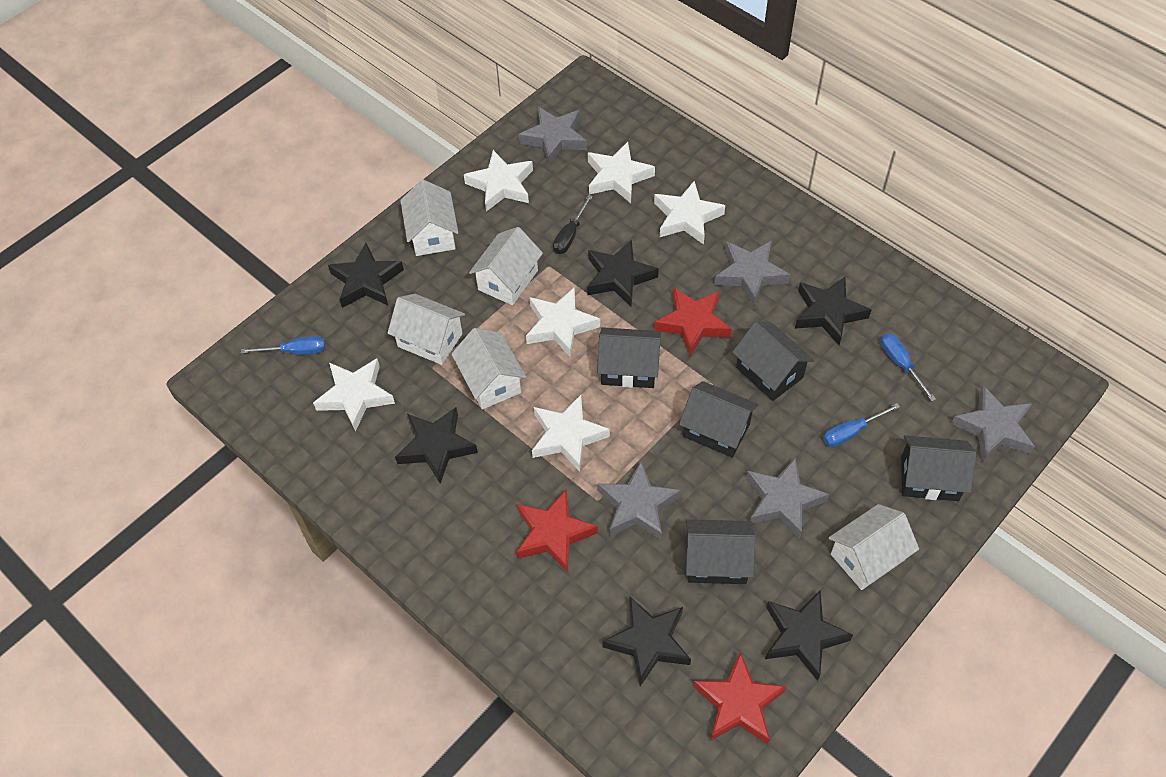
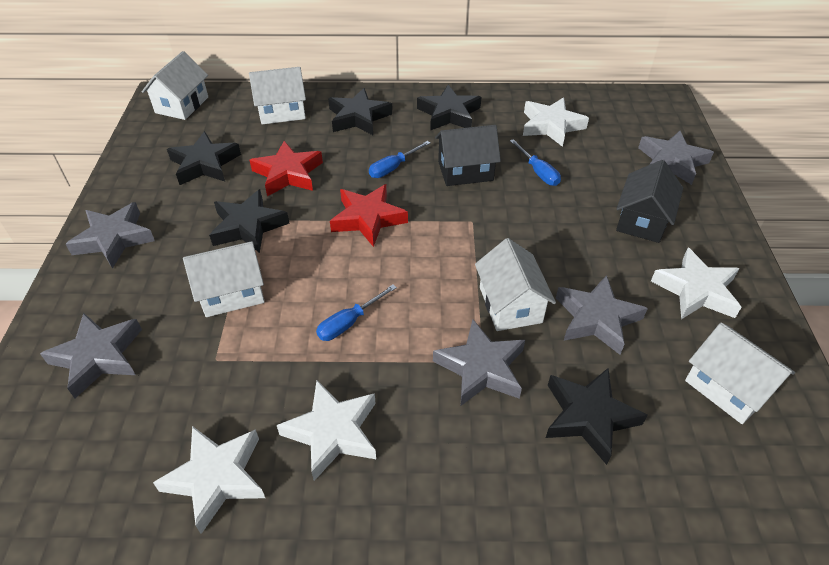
black house: [597,328,661,388] [679,381,759,458] [686,519,756,584] [732,322,814,401] [901,435,977,501] = 5 -> [435,125,501,186] [616,160,683,243] = 2
black screwdriver: [553,195,593,254] = 1 -> none = 0
black star: [328,243,404,308] [395,407,478,484] [587,239,659,307] [602,597,691,686] [765,591,853,681] [795,277,871,345] = 6 -> [167,131,241,185] [209,189,289,253] [328,88,392,135] [417,85,481,131] [546,368,647,465] = 5
red star: [517,489,598,573] [654,287,732,356] [694,652,787,744] = 3 -> [249,141,323,196] [330,184,408,247] = 2
white star: [313,358,395,432] [464,150,533,212] [526,287,600,358] [532,395,610,472] [588,142,655,203] [654,181,725,245] = 6 -> [153,426,265,534] [277,381,376,481] [523,97,589,147] [651,248,742,319] = 4

